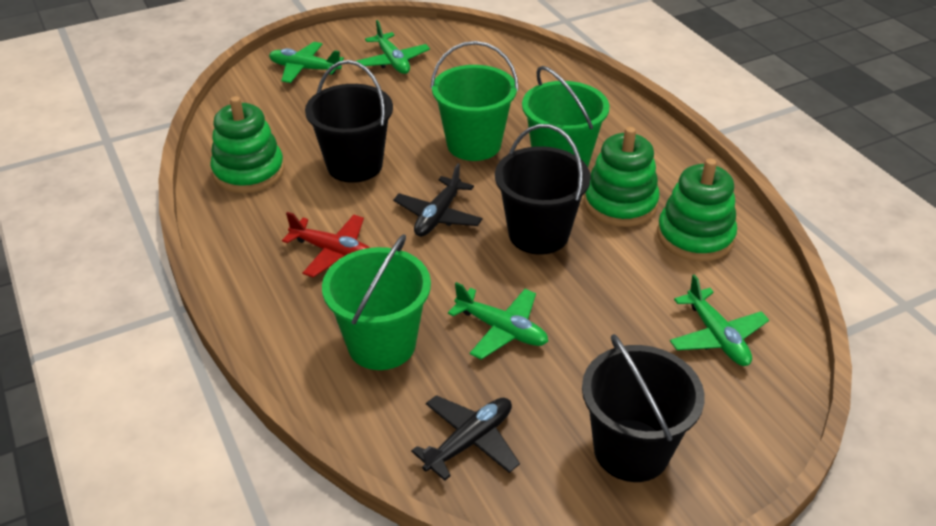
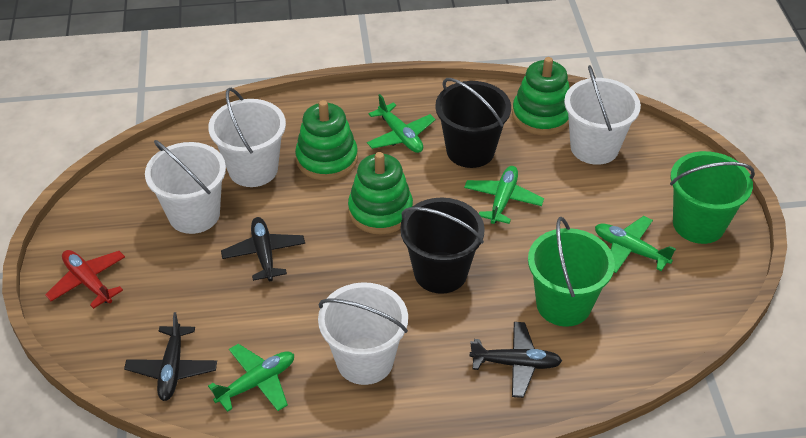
black bucket: [305,60,393,183] [495,124,591,255] [582,334,705,482] = 3 -> [400,198,485,294] [435,78,511,168] = 2
black plane: [393,163,483,237] [411,395,520,481] = 2 -> [124,312,217,401] [221,217,305,281] [469,322,562,398] = 3
green bucket: [322,234,431,370] [430,41,519,161] [522,66,610,167] = 3 -> [528,217,615,327] [670,151,755,244] = 2
white bucket: none = 0 -> [145,140,226,234] [208,88,286,187] [318,282,408,385] [564,65,641,165] = 4

